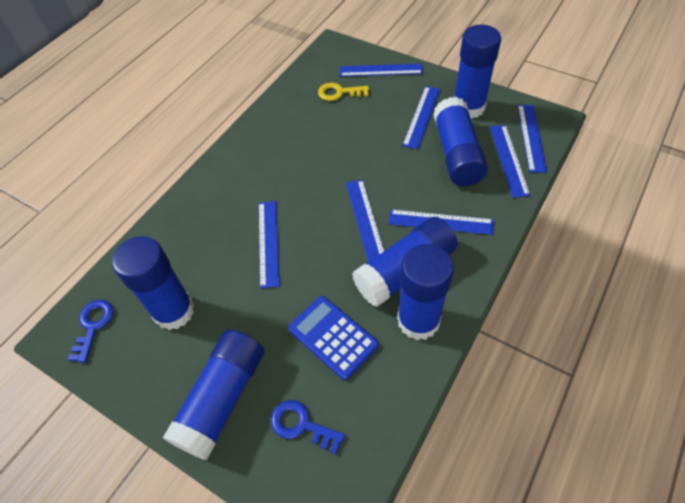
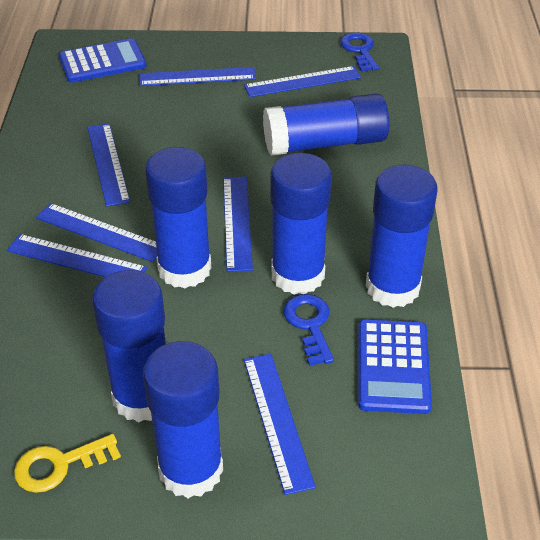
blue calculator: [288,296,379,380] = 1 -> [59,38,147,83] [358,319,432,414] = 2

